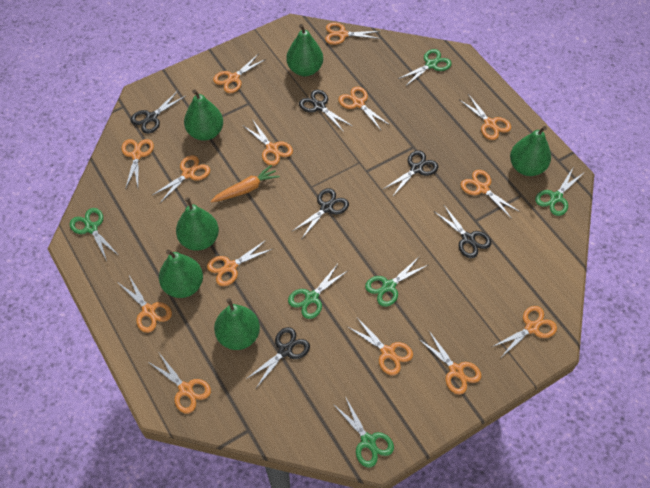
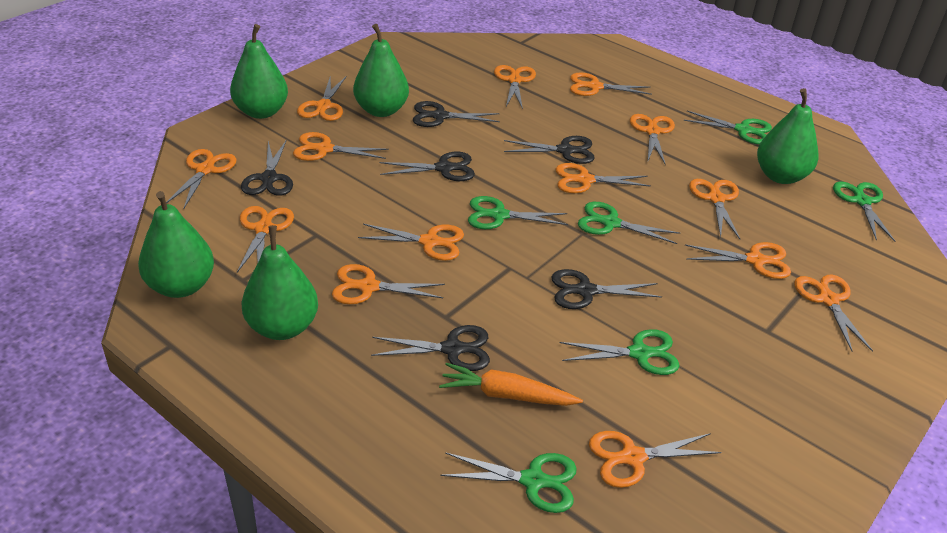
green pear: [159,250,203,298] [176,197,219,251] [184,89,223,141] [214,298,260,350] [286,24,323,76] [510,126,551,176] = 6 -> [138,191,214,298] [230,24,288,119] [241,225,318,340] [353,24,409,117] [757,88,818,184] = 5

